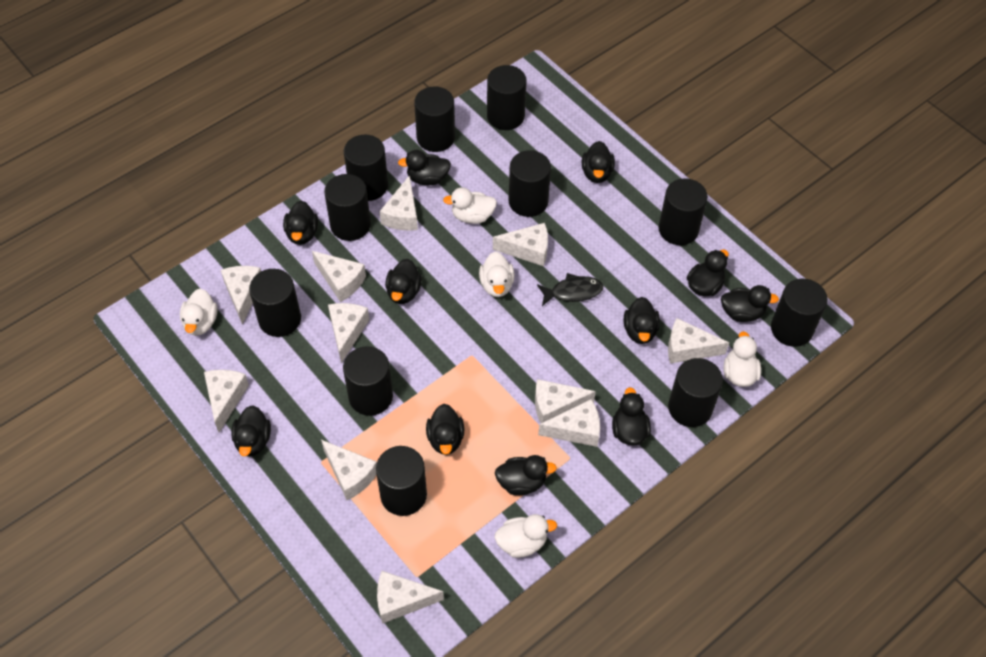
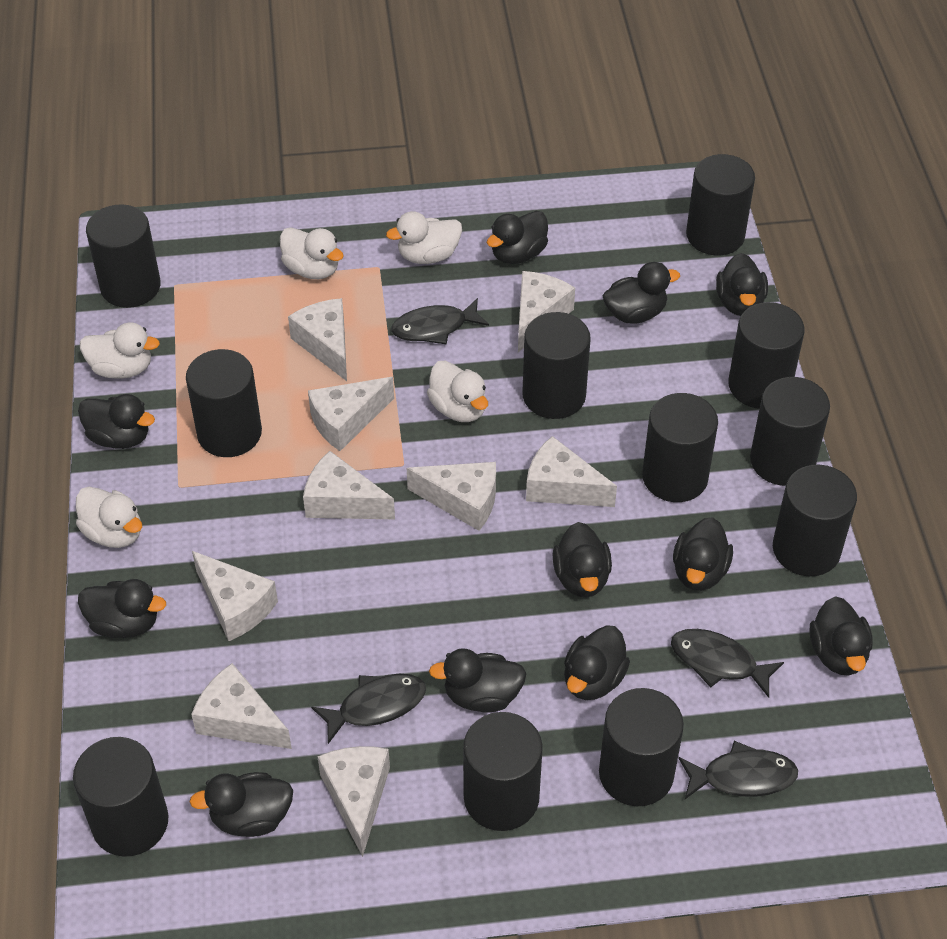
black fish: [537,273,603,306] = 1 -> [311,674,426,744] [391,298,489,345] [671,629,784,698] [678,741,798,799] = 4
white cheese: [204,370,249,432] [221,266,261,325] [312,251,366,302] [321,440,377,500] [328,303,370,364] [377,571,444,624] [379,175,418,231] [493,223,548,266] [535,379,596,423] [538,399,600,447] [668,318,729,363] = 11 -> [191,663,292,749] [192,551,278,641] [288,298,347,381] [303,451,395,519] [308,377,394,451] [317,746,390,857] [407,462,496,531] [518,271,575,352] [526,436,617,507] = 9

